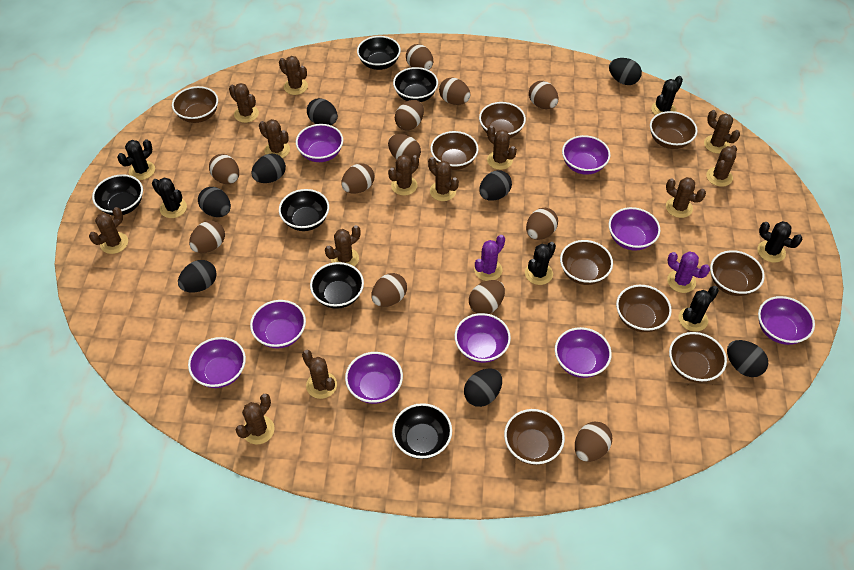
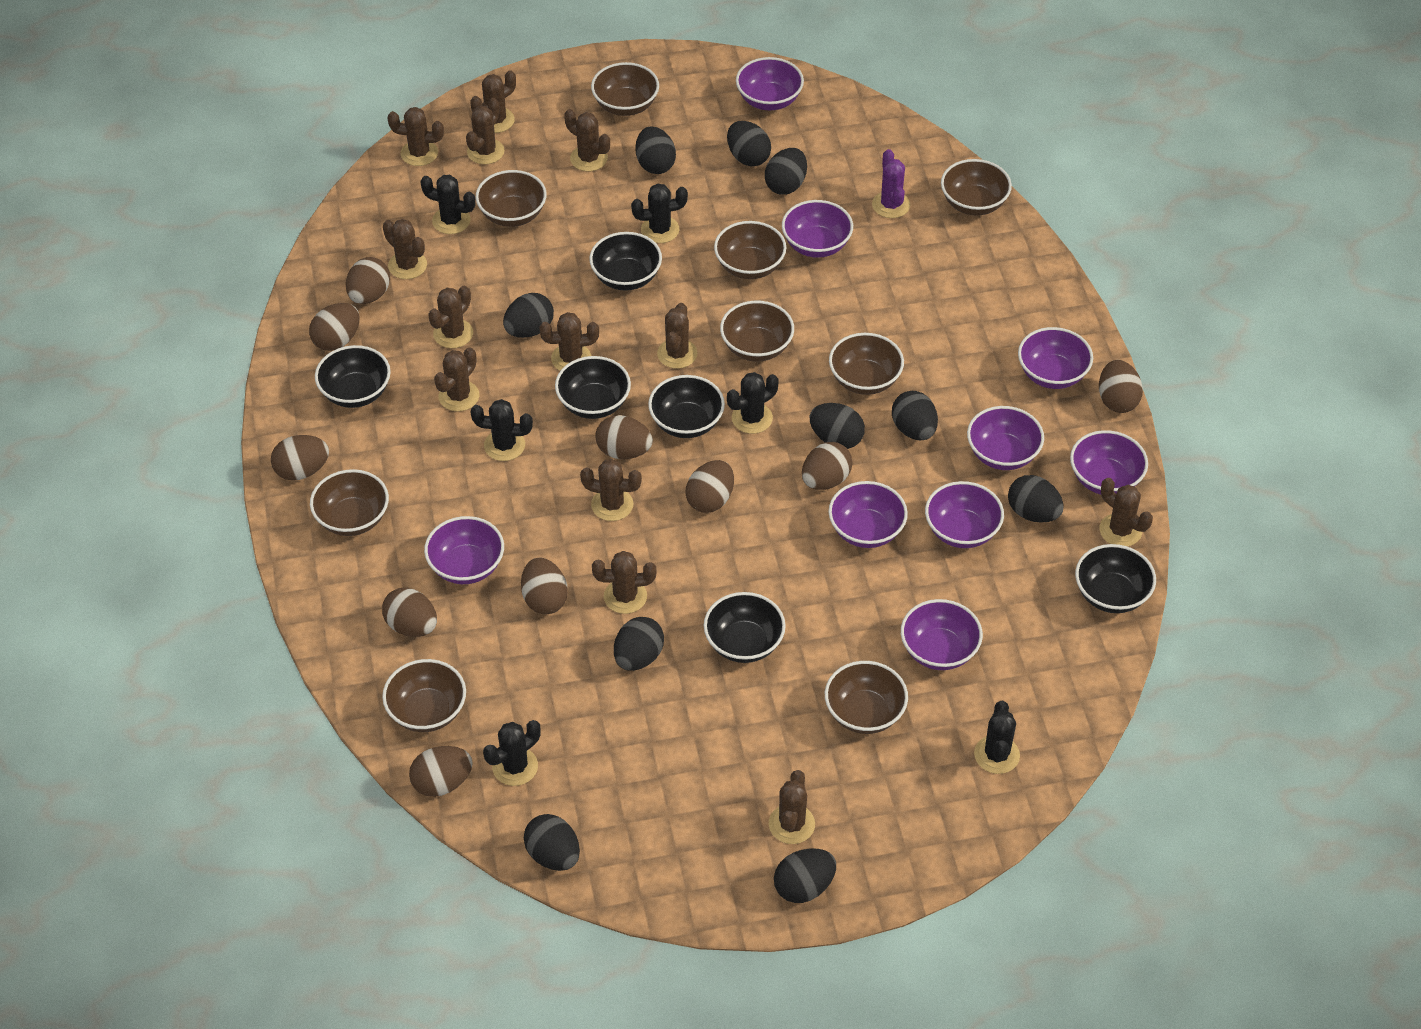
black egg: [178,260,217,292] [198,187,231,217] [251,154,286,183] [307,98,338,125] [464,369,502,407] [479,170,512,201] [609,58,642,85] [727,340,768,377] = 8 -> [503,293,554,338] [524,814,580,871] [614,617,664,671] [635,126,676,174] [727,121,771,166] [765,148,807,195] [774,848,836,903] [810,403,865,449] [892,391,938,440] [1008,475,1064,523] = 10
brown egg: [189,221,225,253] [209,154,239,184] [341,163,374,194] [371,273,407,307] [388,134,421,160] [395,100,424,131] [406,44,433,70] [439,77,471,105] [469,280,505,314] [526,208,558,240] [529,81,559,109] [575,421,612,462] = 12 -> [271,435,329,481] [309,303,360,351] [346,257,390,304] [382,588,437,637] [409,746,473,797] [521,558,568,614] [595,415,653,459] [686,460,734,513] [802,442,853,490] [1099,360,1143,413] = 10
purple cactus: [474,235,505,281] [667,251,710,293] = 2 -> [872,149,910,218] = 1

